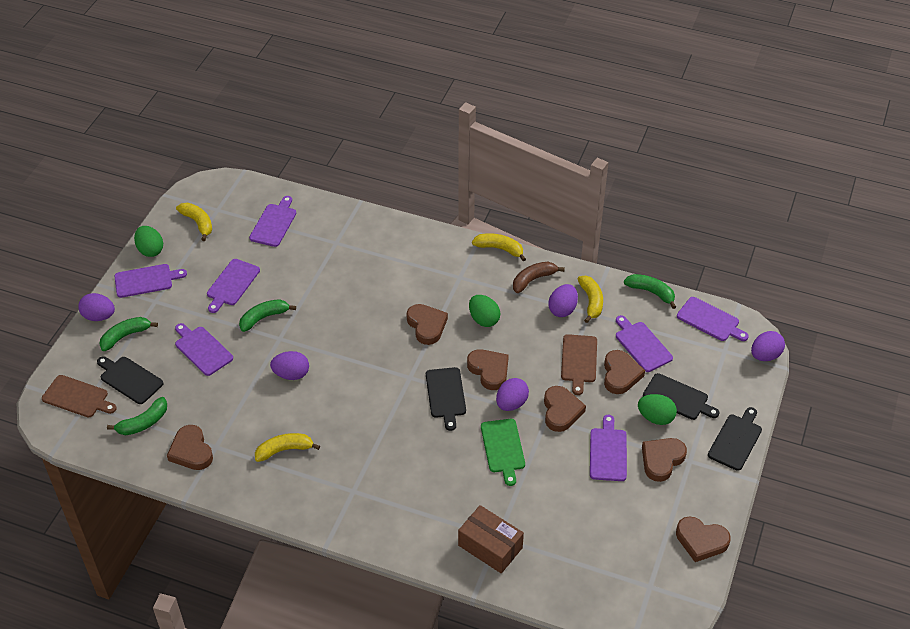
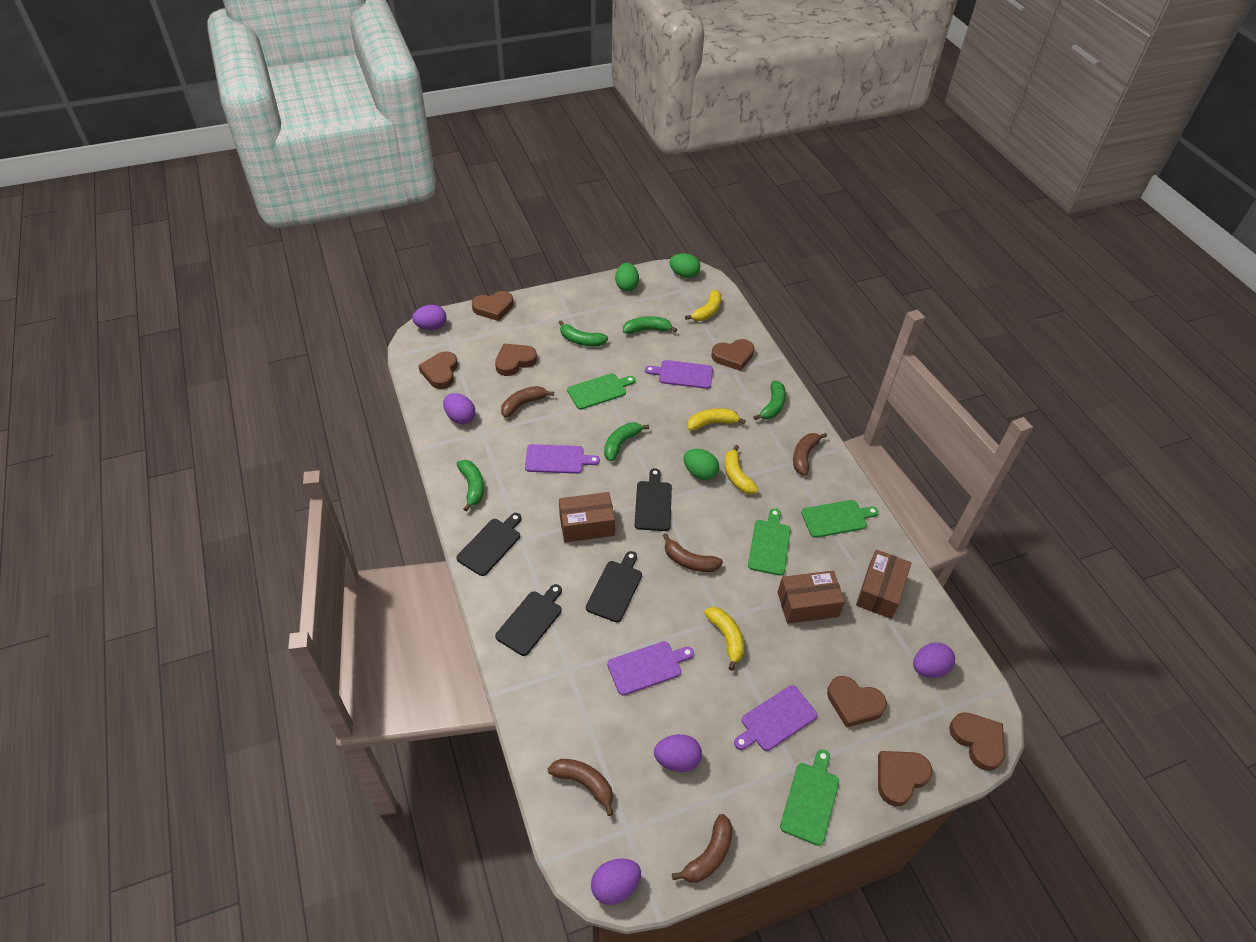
brown banana: [513,262,565,293] = 1 -> [501,386,554,418] [548,759,613,816] [663,533,723,572] [672,814,733,883] [793,433,827,476] = 5
brown box: [458,505,524,574] = 1 -> [559,492,615,542] [777,570,845,624] [856,550,911,619] = 3
brown cutting board: [42,375,117,418] [561,334,597,395] = 2 -> none = 0
green banana: [99,317,158,351] [107,397,167,435] [239,299,296,332] [624,274,676,309] = 4 -> [457,460,484,512] [558,320,608,346] [604,422,649,461] [623,316,677,334] [753,380,786,420] = 5
green cutting board: [481,419,525,486] = 1 -> [567,373,636,410] [748,508,791,576] [780,749,839,846] [801,500,879,538] = 4
purple cutting board: [114,264,187,298] [175,323,233,376] [207,259,260,313] [249,196,296,247] [590,415,627,481] [616,315,673,372] [677,297,749,341] = 7 -> [525,444,600,474] [607,641,694,696] [645,360,713,389] [734,685,817,751] = 4

